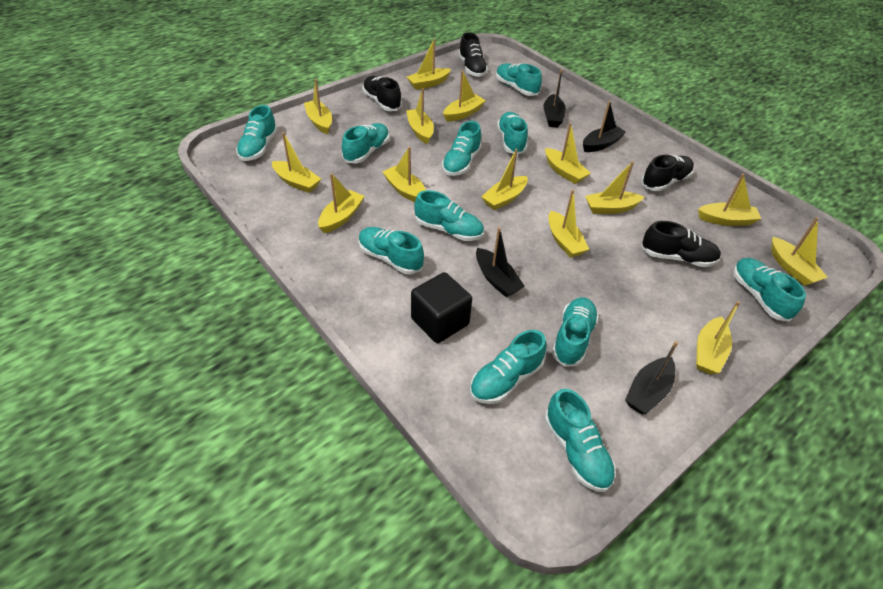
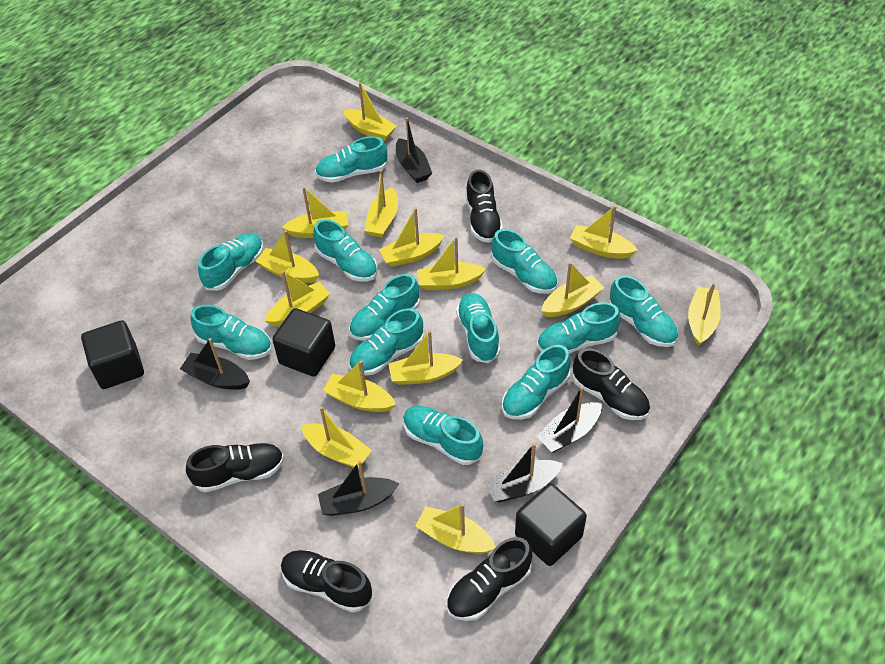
black boat: [476,227,525,297] [544,69,566,127] [583,101,626,152] [625,341,678,414] = 4 -> [180,338,250,390] [318,460,399,516] [396,117,432,183] [485,443,563,502] [536,387,602,453] = 5
black cube: [411,272,472,343] = 1 -> [81,320,144,389] [272,308,335,376] [515,483,587,566] = 3
black shoe: [362,76,402,111] [459,32,488,77] [641,155,694,191] [641,221,721,267] = 4 -> [186,443,284,492] [281,550,372,612] [446,537,532,621] [466,170,503,243] [572,348,650,420] = 5
turquoise shoe: [236,105,278,161] [342,123,389,163] [359,227,424,274] [414,190,484,241] [442,121,482,176] [470,330,547,404] [496,63,542,96] [497,112,528,155] [545,388,616,492] [552,297,599,367] [733,258,806,322] = 11 -> [190,305,272,360] [198,233,263,291] [313,219,378,282] [315,136,388,183] [349,274,420,341] [349,308,424,375] [403,406,483,465] [456,293,500,363] [491,229,557,294] [502,345,571,420] [537,302,621,354] [609,275,678,347] = 12

